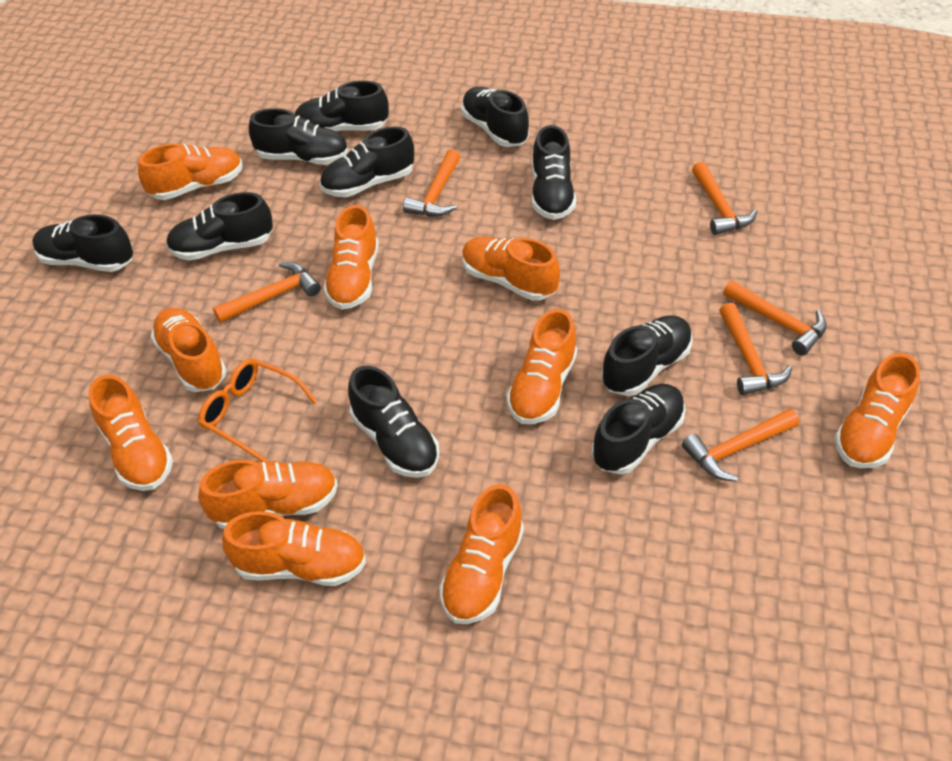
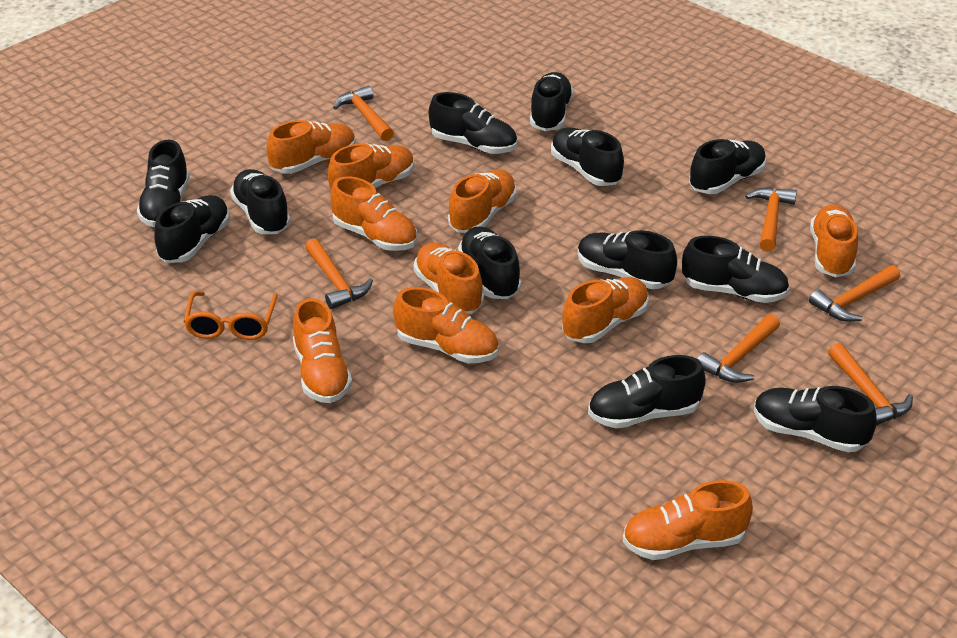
black shoe: [32,215,133,272] [166,192,273,261] [249,108,348,165] [295,81,389,132] [320,126,414,197] [348,366,439,478] [461,87,529,147] [532,125,576,220] [592,384,686,474] [601,315,693,396] = 10 -> [137,140,190,227] [154,195,230,263] [230,169,291,234] [429,92,517,154] [458,227,521,299] [530,72,573,131] [551,128,624,186] [577,230,677,289] [588,355,706,429] [682,236,789,303] [689,139,766,194] [754,386,876,453] = 12

